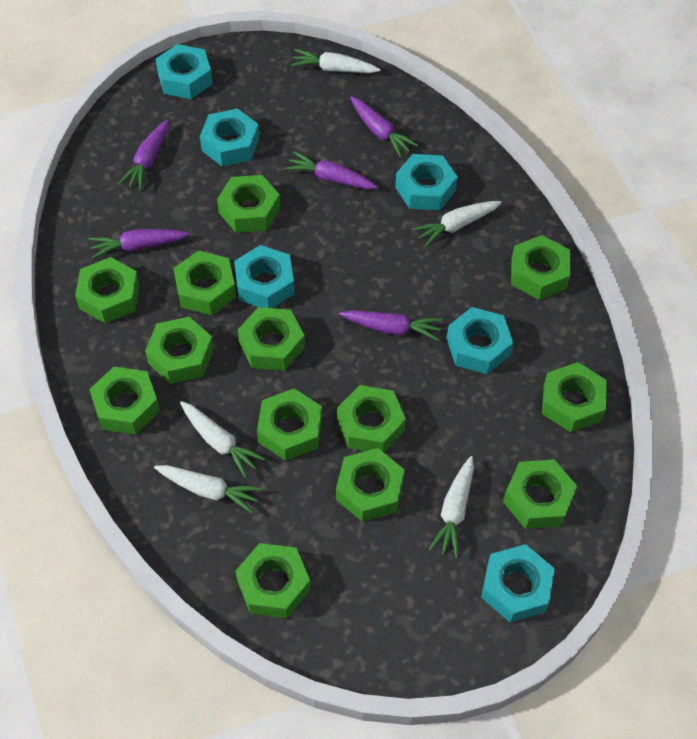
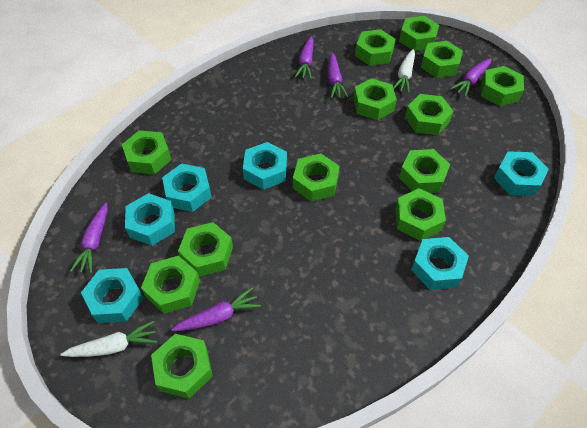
white carrot: [154,465,262,513] [180,401,266,478] [291,49,380,73] [412,201,502,247] [429,456,474,558] = 5 -> [61,321,157,357] [393,49,415,93] = 2

